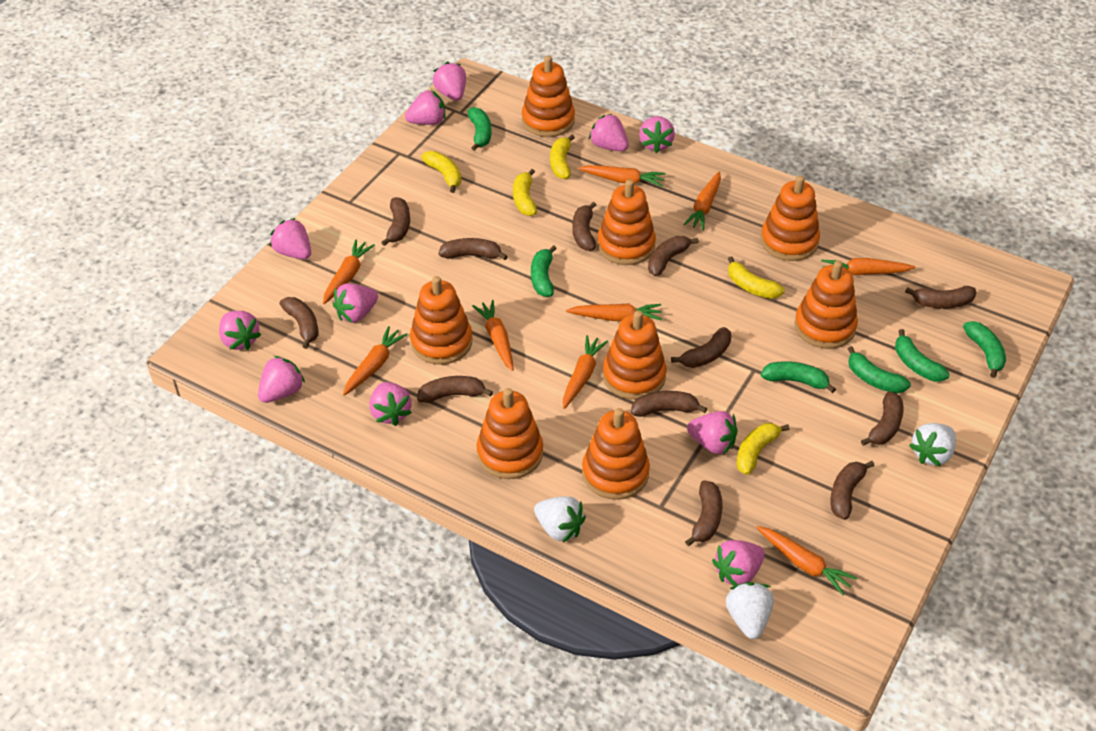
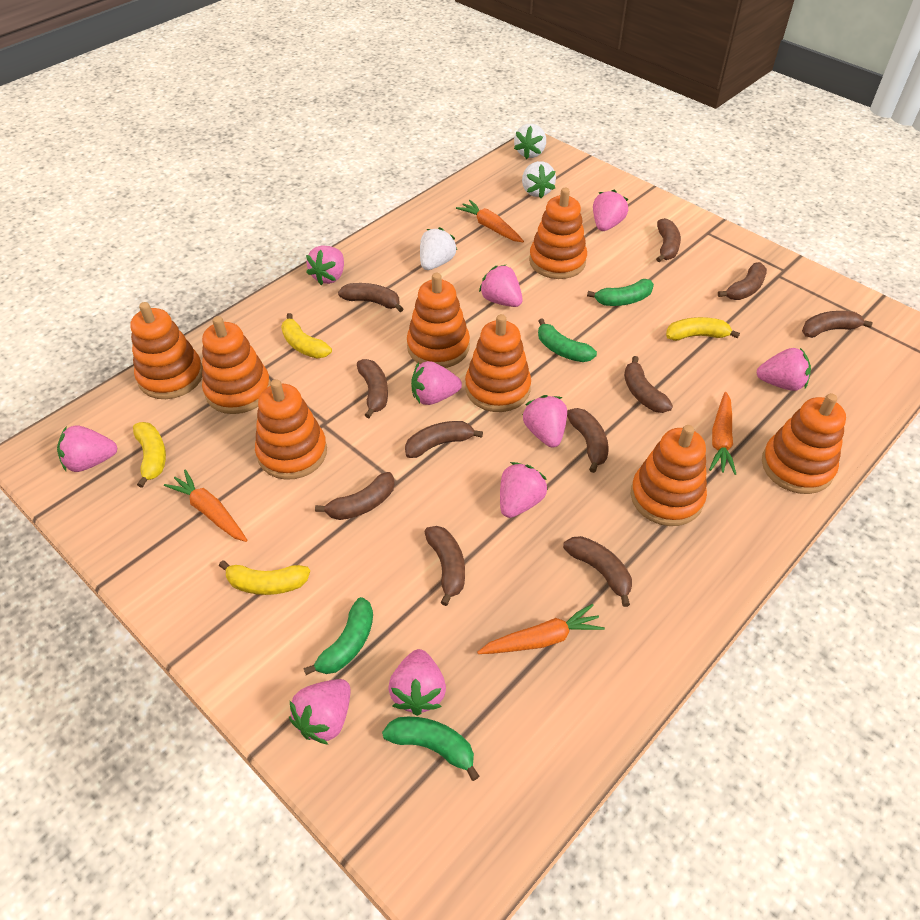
brown banana: [280,297,318,349] [381,197,410,246] [417,376,493,403] [439,238,508,260] [572,202,596,251] [631,391,707,417] [648,236,699,276] [671,327,731,368] [685,480,723,546] [830,461,874,520] [861,391,904,446] [905,286,976,309] = 12 -> [315,472,395,520] [338,283,403,312] [357,359,388,418] [405,421,483,458] [425,526,465,606] [563,536,632,607] [567,408,608,473] [624,356,673,413] [656,218,681,262] [718,262,767,300] [802,311,873,338] = 11
green banana: [467,107,491,151] [531,245,557,297] [761,361,836,393] [848,346,911,393] [895,329,950,382] [963,321,1006,378] = 6 -> [303,597,373,675] [382,717,479,781] [538,318,597,362] [587,279,654,306] = 4
orange carrot: [323,239,375,304] [343,326,408,396] [472,300,514,371] [563,335,608,409] [566,303,662,321] [578,165,665,187] [683,172,721,230] [756,526,857,595] [821,258,915,275] = 9 -> [164,469,247,542] [456,200,524,242] [477,604,605,654] [709,392,736,475] = 4
pink strawberry: [219,311,261,350] [258,356,305,403] [270,218,311,259] [333,283,378,323] [369,382,412,426] [405,90,445,125] [433,62,466,101] [589,114,629,151] [639,116,675,153] [687,411,738,455] [712,540,765,586] = 11 -> [57,425,118,472] [289,679,351,745] [306,245,344,285] [388,649,446,716] [411,361,462,405] [479,265,523,307] [500,462,548,518] [523,395,567,448] [593,190,628,231] [756,348,811,391] = 10
yellow banana: [421,151,461,193] [513,169,537,216] [550,135,575,179] [728,257,785,299] [736,423,790,475] = 5 -> [133,422,166,488] [219,560,310,595] [281,313,332,358] [666,317,740,341] = 4

